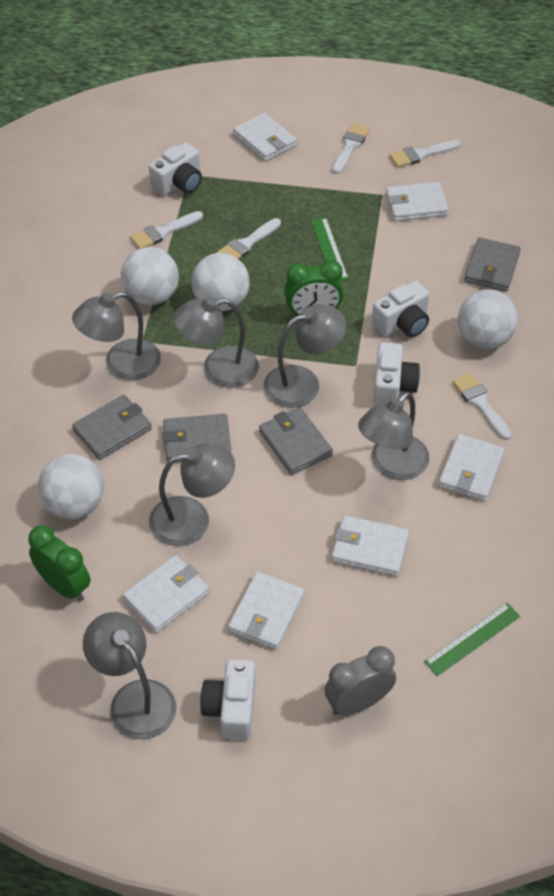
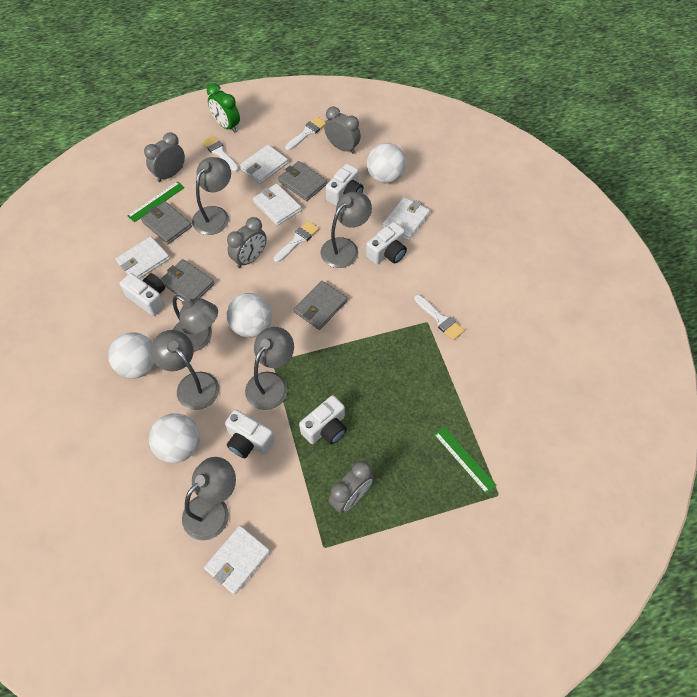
green clock: [28,525,91,601] [284,260,344,317] = 2 -> [207,83,240,133] = 1
grey clock: [324,646,396,715] = 1 -> [144,132,185,182] [227,217,267,268] [324,107,361,154] [329,461,374,513] = 4
white brush: [130,211,203,249] [216,218,281,259] [332,123,370,174] [389,140,461,168] [453,373,512,440] = 5 -> [202,135,239,172] [274,221,319,262] [285,117,326,151] [414,295,465,340] = 4
white camera: [149,142,202,196] [200,659,255,740] [372,281,429,337] [373,342,420,405] = 4 -> [120,273,165,316] [225,410,275,458] [299,395,347,444] [326,164,363,206] [366,222,407,265] = 5
white wallet: [123,555,210,633] [228,572,305,650] [233,113,297,161] [331,515,409,576] [385,181,449,222] [438,434,505,501] = 6 -> [116,236,170,278] [204,525,270,595] [240,145,288,184] [253,183,302,226] [383,197,430,240] = 5

